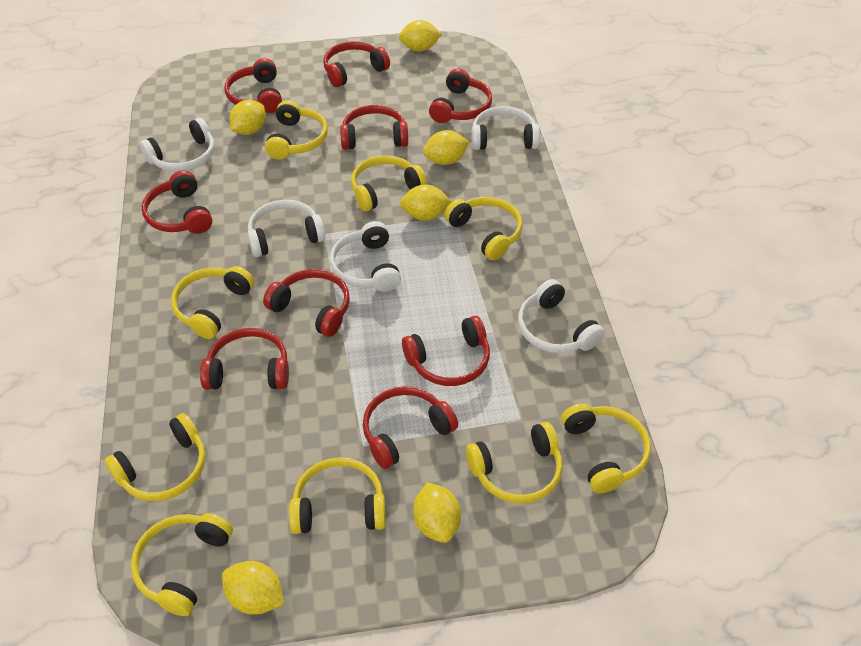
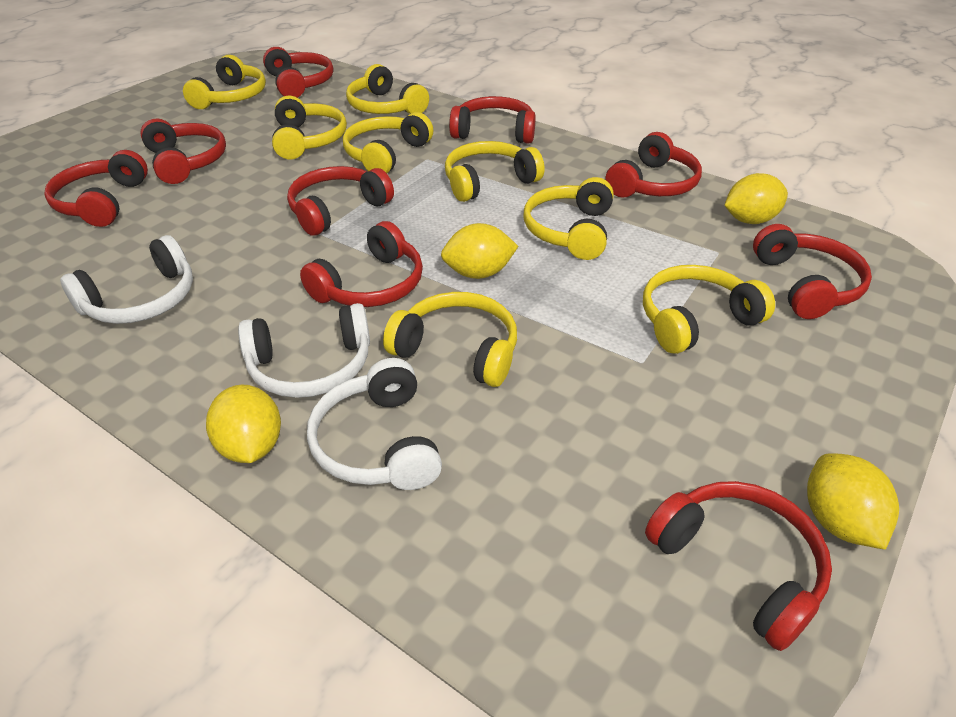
white headphones: [140,118,215,172] [247,200,325,257] [330,221,401,292] [472,106,540,150] [518,279,604,353] = 5 -> [60,235,193,324] [238,303,370,398] [307,358,442,490] = 3
yellow headphones: [105,413,206,501] [131,513,233,616] [171,266,254,339] [265,100,328,160] [289,457,386,534] [351,155,427,211] [444,197,523,260] [466,422,563,503] [561,403,651,493] = 9 -> [183,55,266,109] [272,96,347,160] [343,112,433,173] [346,64,429,114] [383,292,517,387] [445,141,545,202] [523,177,613,260] [643,265,775,354] = 8
yellow lemon: [222,561,284,615] [229,100,266,135] [399,20,442,51] [400,185,452,221] [413,482,461,543] [423,130,469,165] = 6 -> [206,385,281,463] [441,223,518,279] [724,173,788,224] [807,453,899,550] = 4

